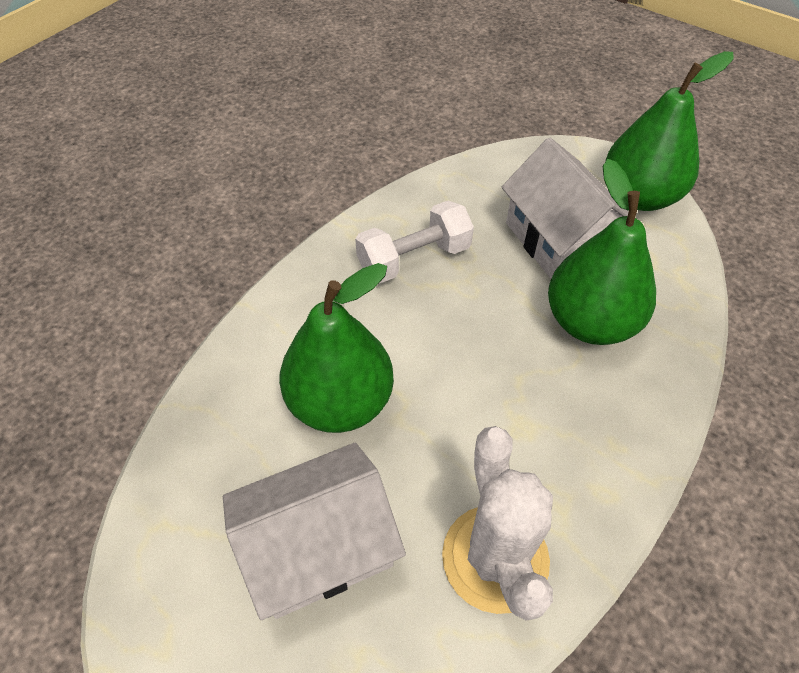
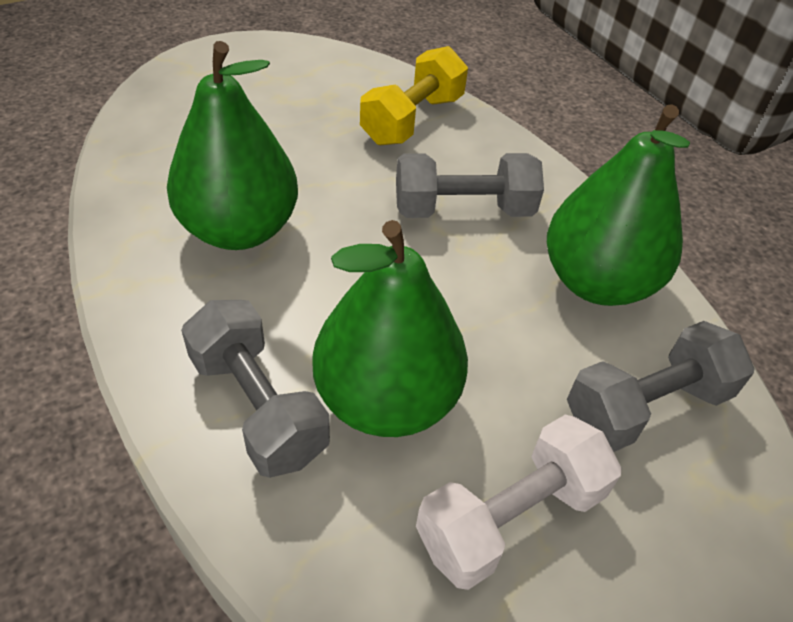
grey dumbbell: none = 0 -> [181,300,330,478] [396,153,544,218] [567,321,754,452] = 3
white cactus: [442,426,553,621] = 1 -> none = 0
white house: [223,443,406,620] [502,138,629,279] = 2 -> none = 0
yellow dumbbell: none = 0 -> [360,46,468,145] = 1

